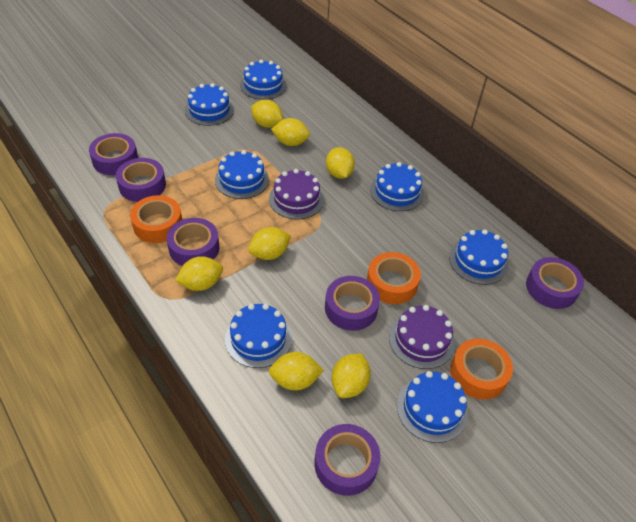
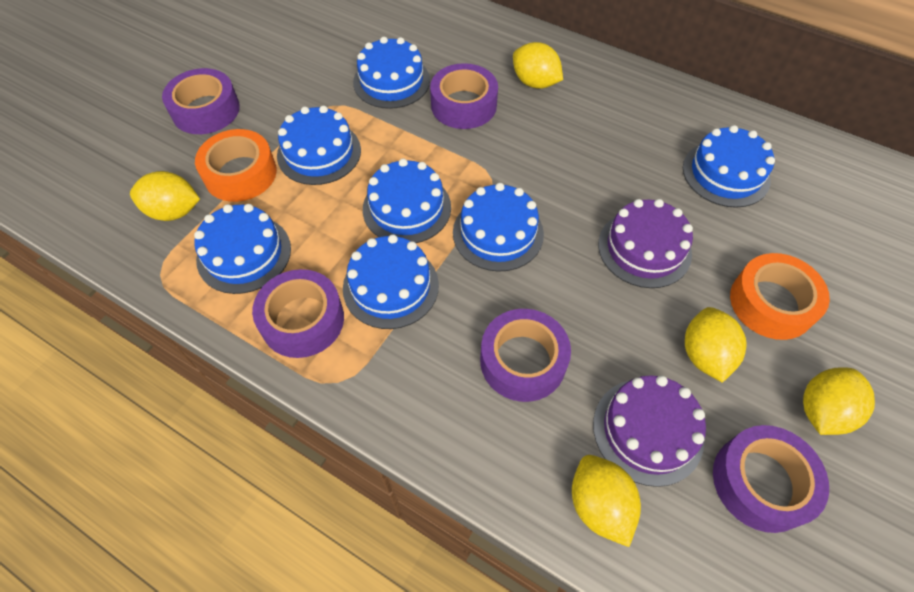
orange tape: [130,195,182,243] [367,252,421,304] [450,338,513,400] = 3 -> [195,129,277,202] [730,253,830,340] = 2
purple tape: [89,133,138,175] [116,158,166,202] [167,218,220,266] [314,424,381,496] [325,276,380,331] [526,257,584,309] = 6 -> [162,68,240,134] [252,269,344,358] [430,63,498,129] [480,309,571,402] [713,425,829,533] = 5
yellow lemon: [175,256,223,291] [248,227,291,260] [251,100,283,128] [269,352,324,391] [271,118,310,146] [326,147,355,179] [332,353,371,398] = 7 -> [130,171,200,221] [513,42,563,89] [572,455,641,547] [685,307,747,383] [803,367,875,435] = 5

